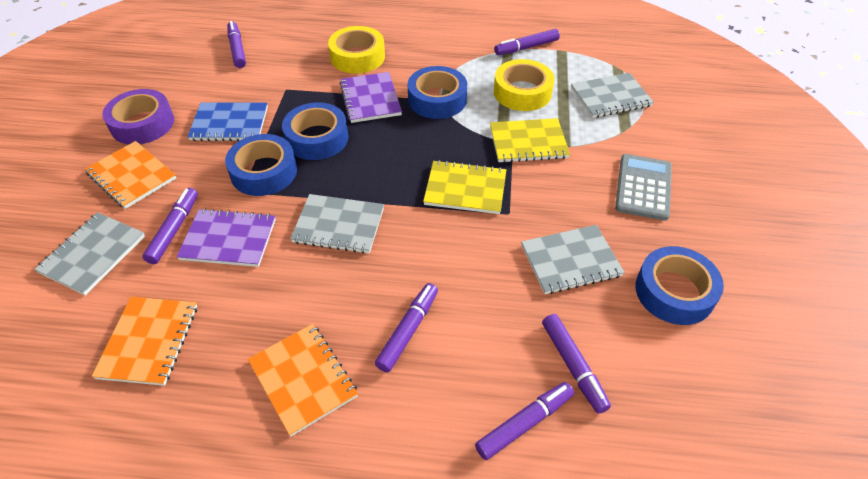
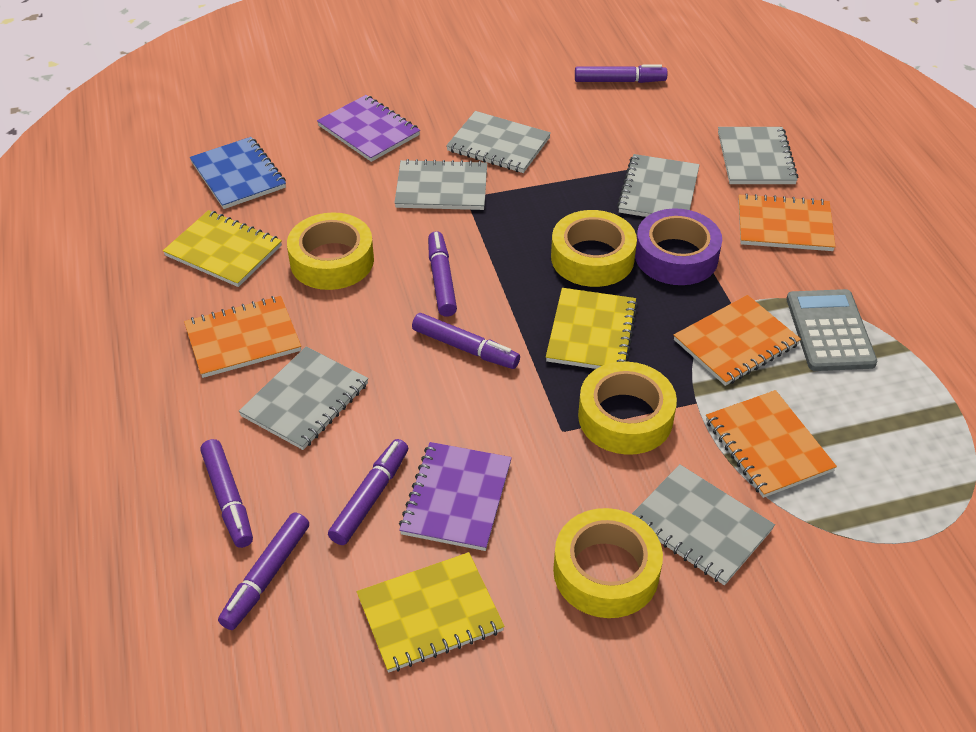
blue tape: [225,134,297,196] [282,102,348,160] [407,66,467,119] [635,246,724,325] = 4 -> none = 0
grey notebook: [34,212,145,295] [290,194,384,254] [521,225,625,294] [571,73,654,118] = 4 -> [239,347,369,450] [394,159,487,210] [446,111,551,173] [617,154,700,217] [632,464,775,585] [718,127,798,184] = 6
orange notebook: [85,141,176,209] [91,297,197,386] [248,324,358,437] = 3 -> [184,296,301,378] [674,295,801,386] [706,390,837,498] [738,193,836,251] = 4
yellow notebook: [423,160,506,214] [490,118,570,163] = 2 -> [163,210,282,287] [357,552,505,673] [546,288,638,369] = 3
yellow tape: [328,26,385,74] [494,59,554,111] = 2 -> [287,212,374,290] [551,210,637,287] [553,508,663,618] [578,362,677,455] = 4

